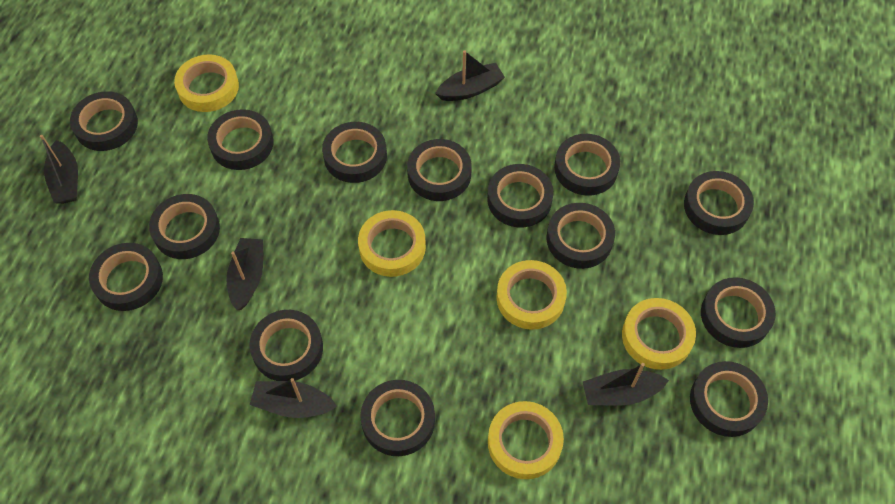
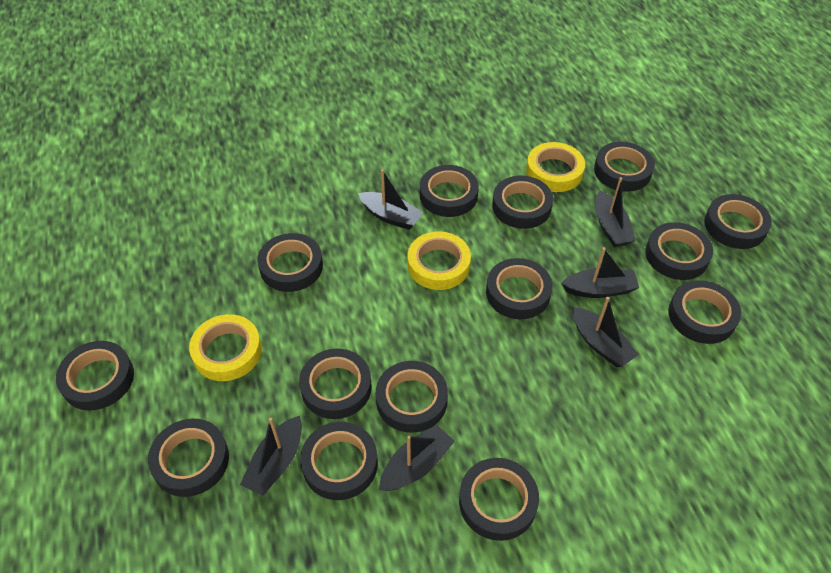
black boat: [40,135,78,204] [226,238,263,310] [250,378,337,418] [435,50,505,101] [583,363,669,405] = 5 -> [240,416,302,496] [358,169,424,230] [379,424,455,491] [561,247,639,298] [573,297,639,367] [595,177,636,247] = 6
yellow tape: [174,55,239,112] [358,210,426,277] [488,401,564,479] [496,260,567,330] [622,298,696,370] = 5 -> [189,314,262,381] [407,231,471,290] [526,142,585,192] = 3

